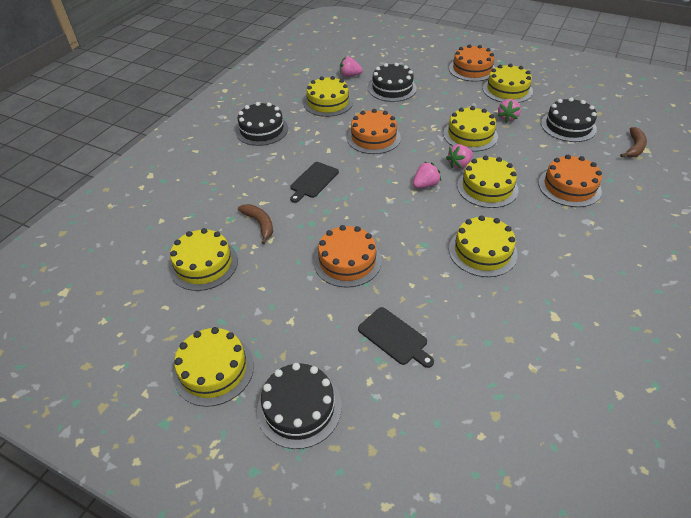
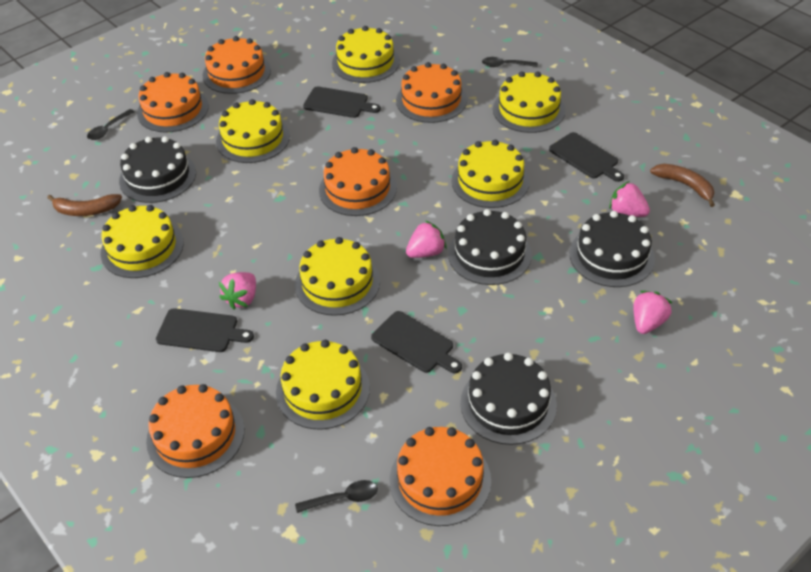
black cutting board: [290,162,339,203] [358,307,434,368] = 2 -> [156,308,254,352] [303,86,381,118] [371,311,462,373] [549,132,624,182] = 4
black spoon: none = 0 -> [87,109,135,140] [295,480,378,513] [482,57,538,67] = 3
orange cake: [314,225,382,288] [347,109,401,154] [449,44,495,82] [538,154,602,207] = 4 -> [137,72,209,133] [146,384,244,478] [202,36,271,94] [319,147,397,216] [390,427,491,526] [396,62,467,123] = 6

